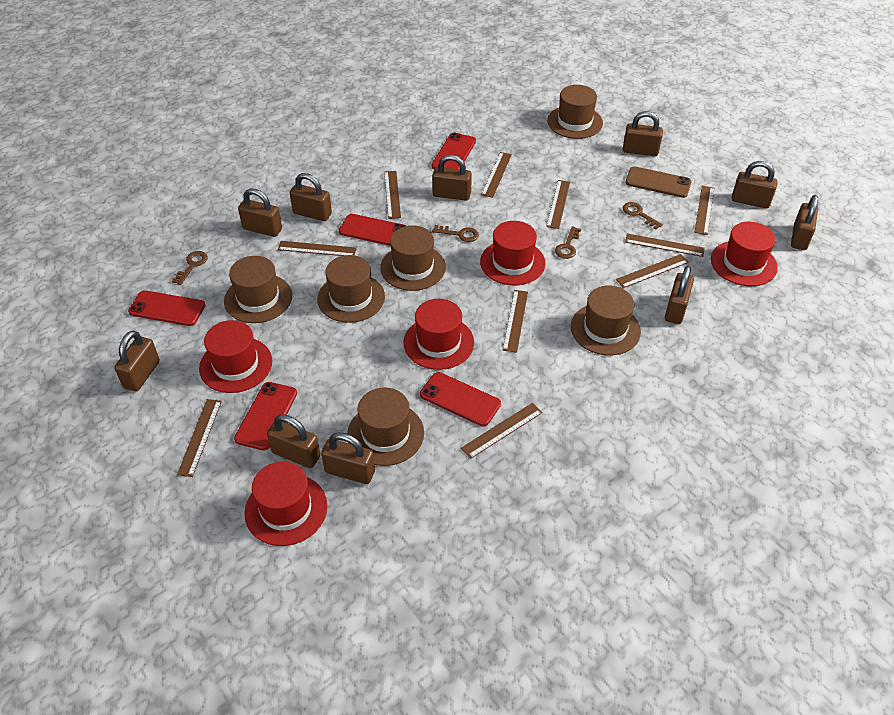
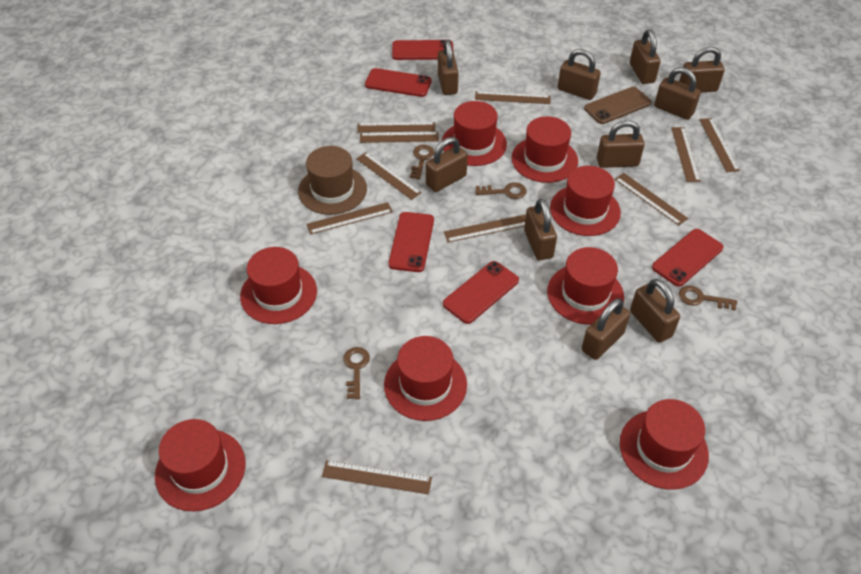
brown hat: [224,256,292,323] [317,255,385,323] [347,388,424,466] [380,226,446,291] [547,85,603,139] [571,286,641,356] = 6 -> [298,146,367,215] = 1
red hat: [199,320,272,393] [244,462,327,546] [403,299,474,370] [480,221,546,285] [711,222,778,286] = 5 -> [155,419,246,511] [240,247,317,324] [384,336,467,421] [442,101,507,166] [512,116,578,183] [547,247,624,325] [550,166,621,236] [620,399,709,490] = 8

